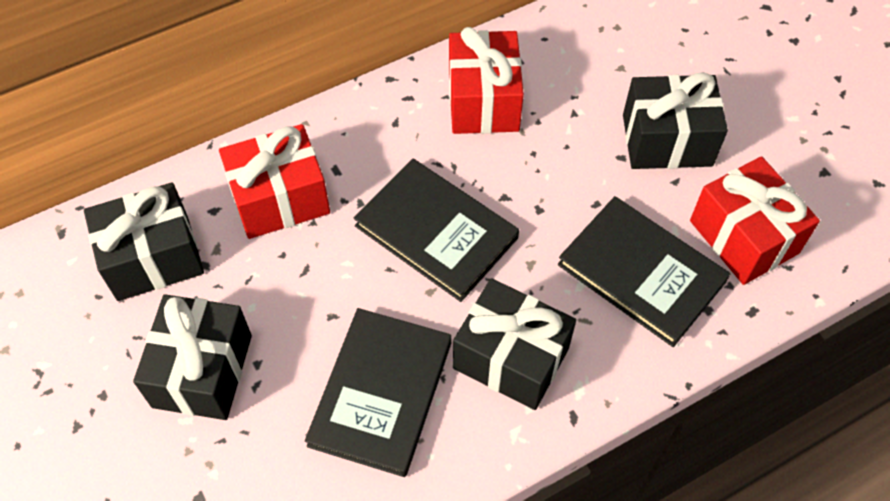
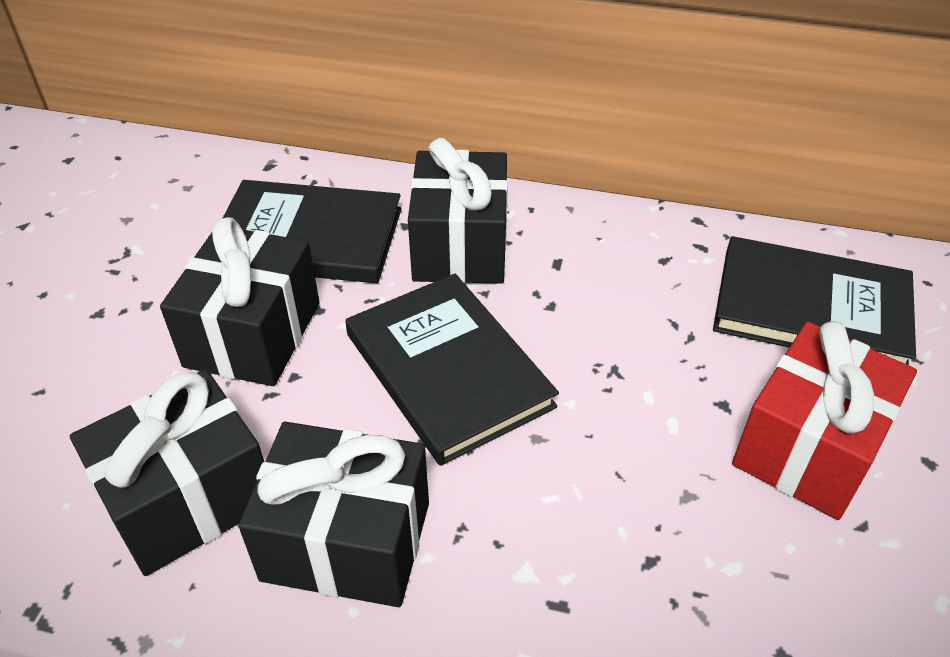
red gift: [219,124,330,239] [449,27,524,134] [690,156,820,285] = 3 -> [732,321,917,520] = 1

